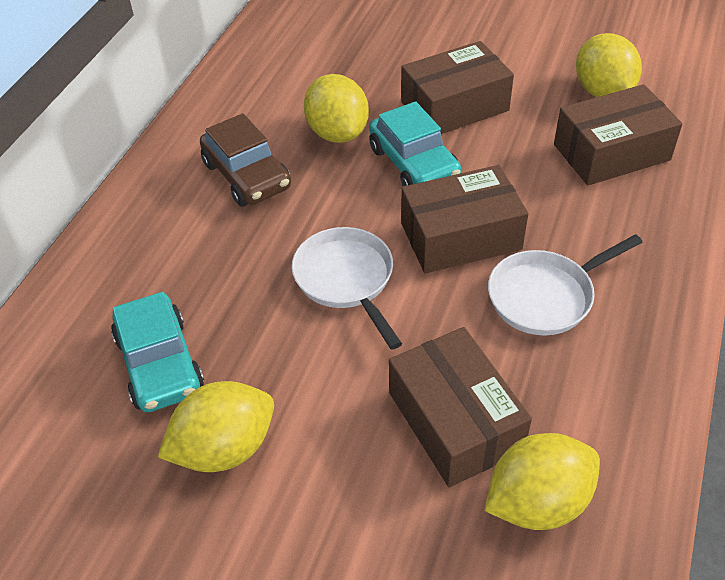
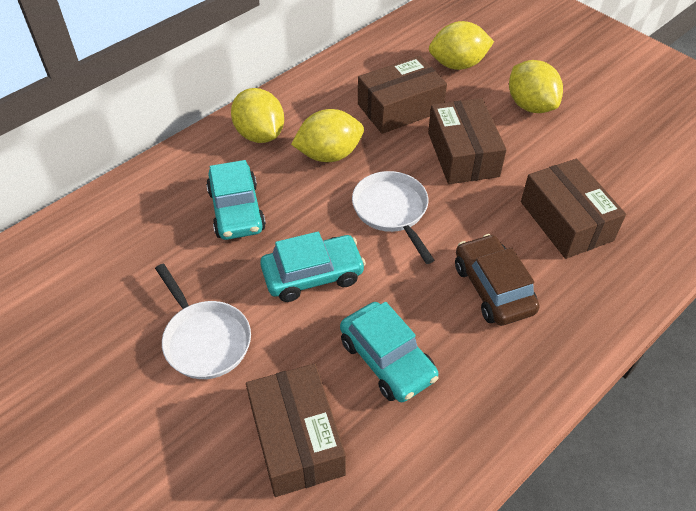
turquoise car: [111,292,204,412] [369,101,461,186] = 2 -> [206,160,266,240] [260,232,366,302] [340,302,439,402] = 3

